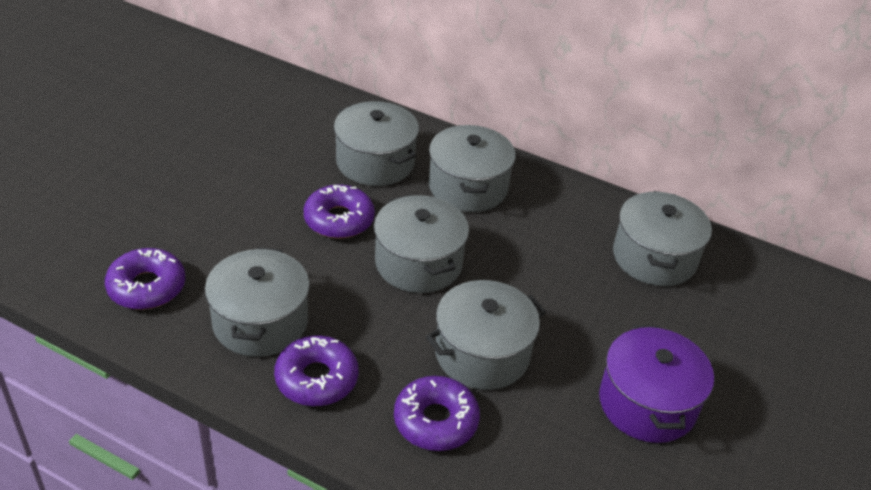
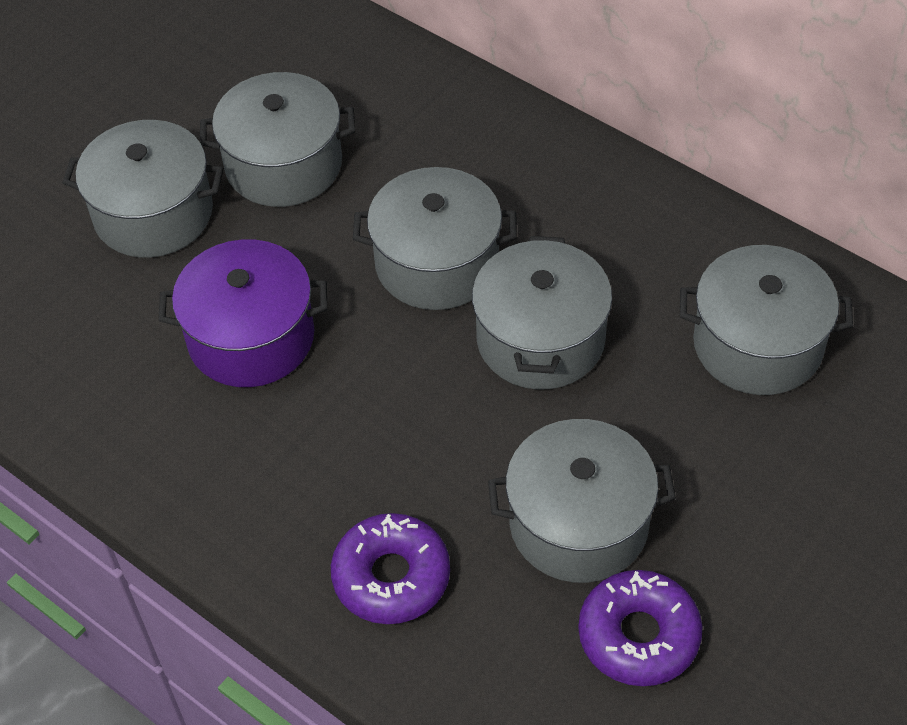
purple donut: [105,248,185,310] [274,336,359,406] [304,184,375,239] [394,376,480,451] = 4 -> [331,513,450,624] [578,570,703,686] = 2

